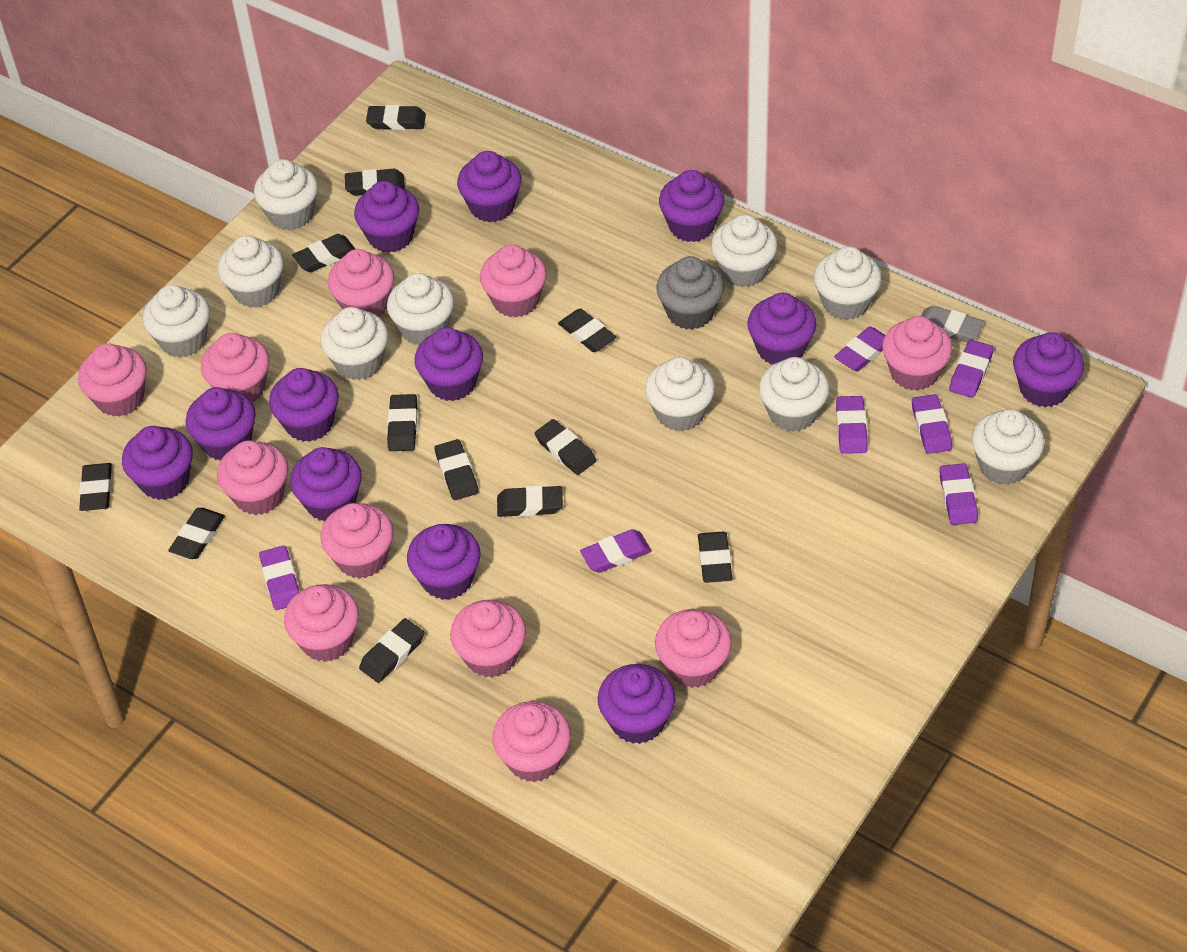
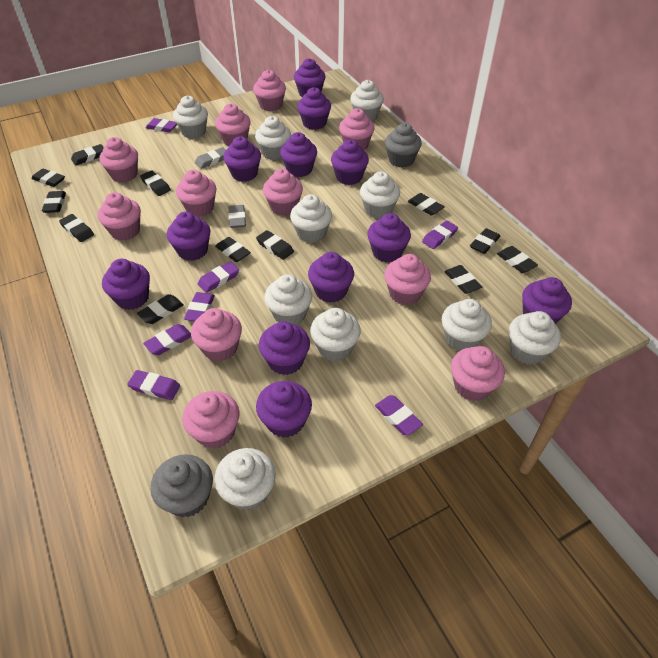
grey cupcake: [656,256,724,330] = 1 -> [151,454,213,517] [385,123,422,168] = 2
grey eraser: [921,306,984,342] = 1 -> [195,147,226,169] [228,205,246,228] = 2

